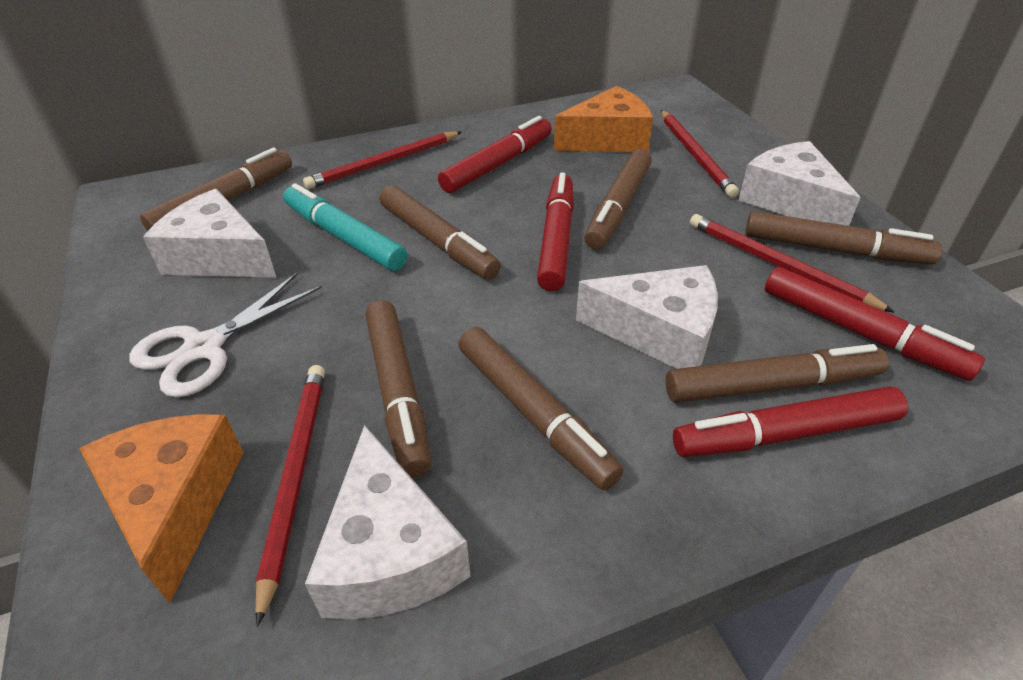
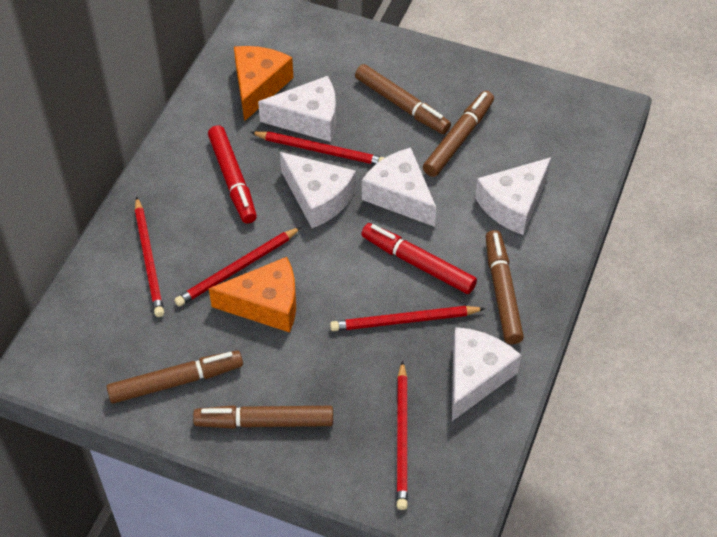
brown marker: [140,148,292,231] [366,300,431,478] [379,185,501,280] [458,327,623,490] [584,149,652,249] [665,344,889,403] [745,211,942,265] = 7 -> [107,351,243,404] [193,405,333,429] [355,64,451,134] [423,91,494,177] [485,230,524,344] = 5
red marker: [438,116,552,193] [537,173,574,291] [673,386,908,457] [765,267,985,381] = 4 -> [208,125,257,224] [361,223,477,294] = 2
red pencil: [255,365,325,627] [303,131,461,189] [661,110,739,198] [690,214,895,313] = 4 -> [135,196,164,317] [174,227,301,307] [251,131,385,165] [330,306,485,331] [396,361,408,510] = 5
turquoise marker: [283,183,407,271] = 1 -> none = 0
white cheese: [143,189,277,278] [305,425,471,620] [576,265,718,369] [738,141,860,226] = 4 -> [258,76,336,142] [280,152,356,228] [362,148,436,227] [452,327,521,421] [475,157,551,235] = 5
white scissors: [129,273,322,398] = 1 -> none = 0

